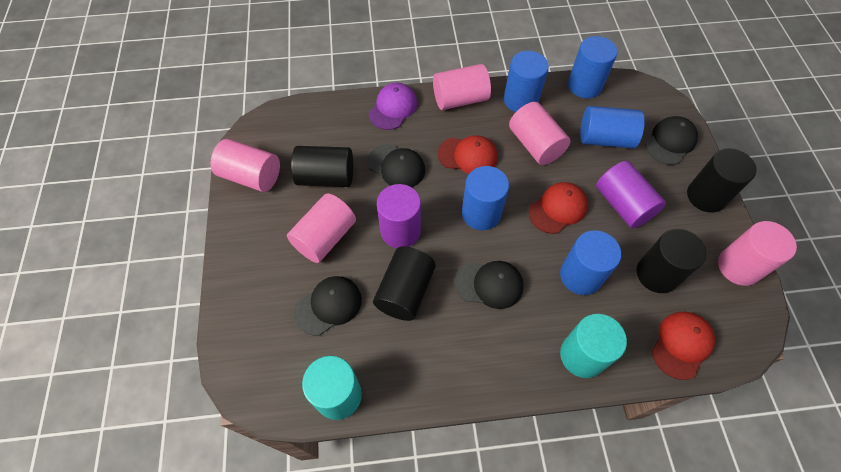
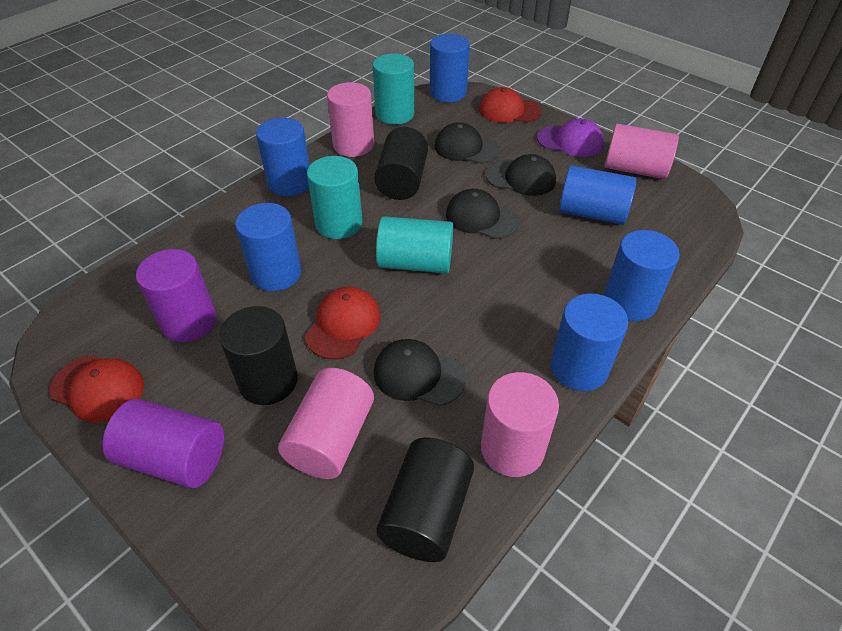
black cylinder: [291,146,353,187] [373,246,436,321] [637,229,706,293] [687,148,756,213] = 4 -> [219,306,298,405] [374,127,428,200] [376,437,474,562] = 3
blue cylinder: [462,166,509,230] [504,51,549,112] [560,230,621,295] [568,36,618,98] [580,106,645,149] = 5 -> [235,203,301,291] [256,118,310,196] [430,34,470,102] [551,293,628,391] [559,165,637,225] [604,230,680,321] = 6
pink cylinder: [210,139,280,192] [287,193,356,263] [433,64,491,110] [509,102,570,165] [718,221,797,286] = 5 -> [278,368,374,479] [327,82,374,157] [481,372,559,477] [605,124,679,179] = 4
turquoise cylinder: [302,356,362,420] [560,314,627,378] = 2 -> [307,156,362,239] [373,54,414,125] [376,216,453,273] = 3

